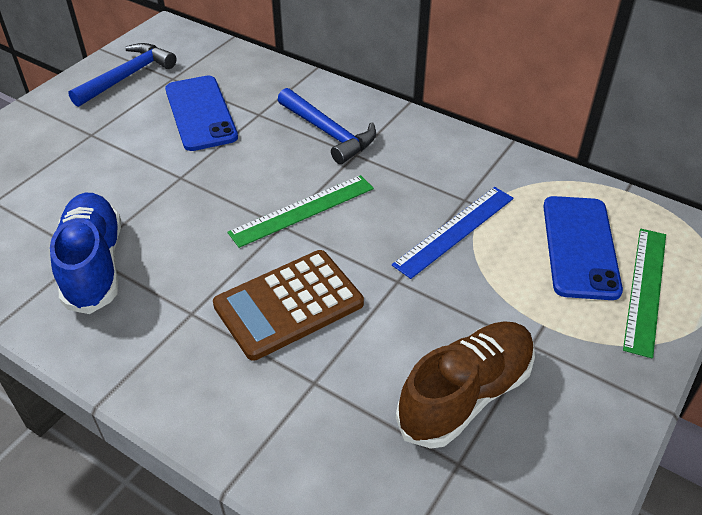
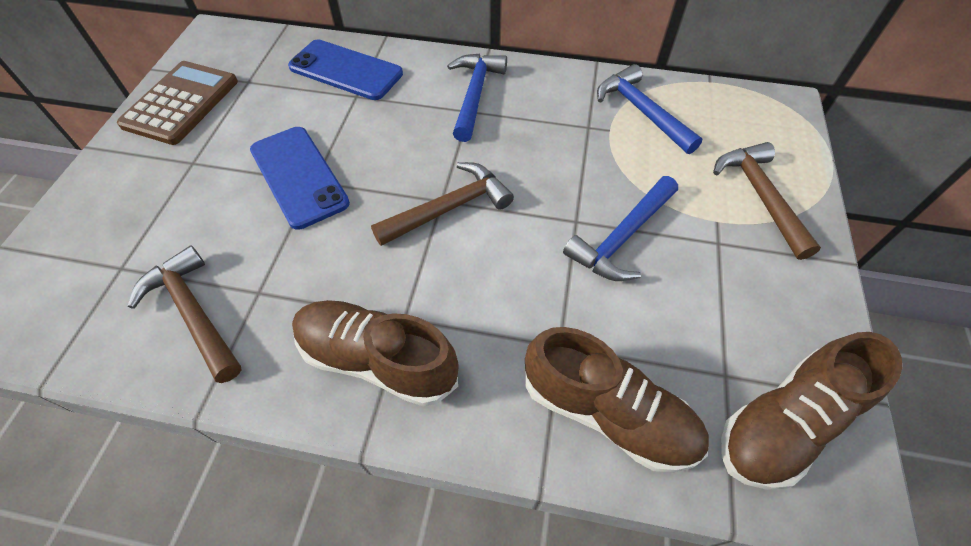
blue hammer: [68,43,176,107] [278,88,376,164] = 2 -> [447,54,507,142] [563,176,678,281] [597,64,703,154] = 3
blue ruler: [392,187,514,279] = 1 -> none = 0
blue shoe: [50,193,121,314] = 1 -> none = 0
brown hammer: none = 0 -> [128,246,241,383] [371,162,514,246] [713,142,821,260] = 3
brown shoe: [396,321,535,449] = 1 -> [292,300,459,407] [525,327,709,473] [721,332,902,490] = 3
green ruler: [227,175,374,248] [623,229,666,358] = 2 -> none = 0

